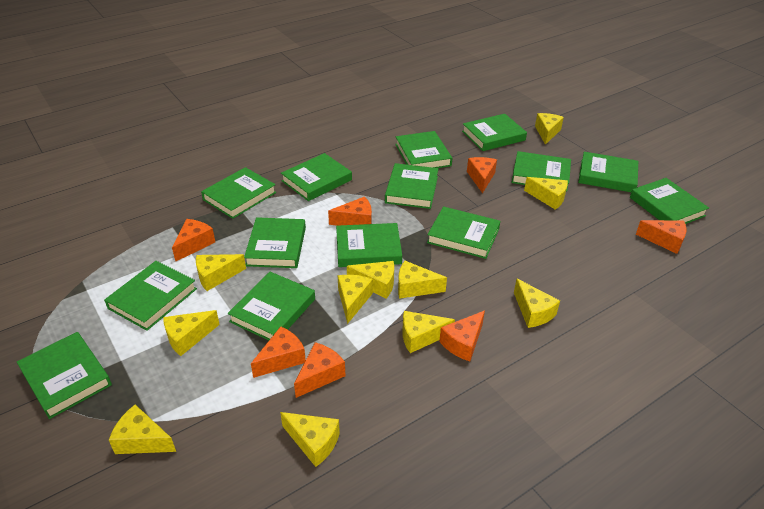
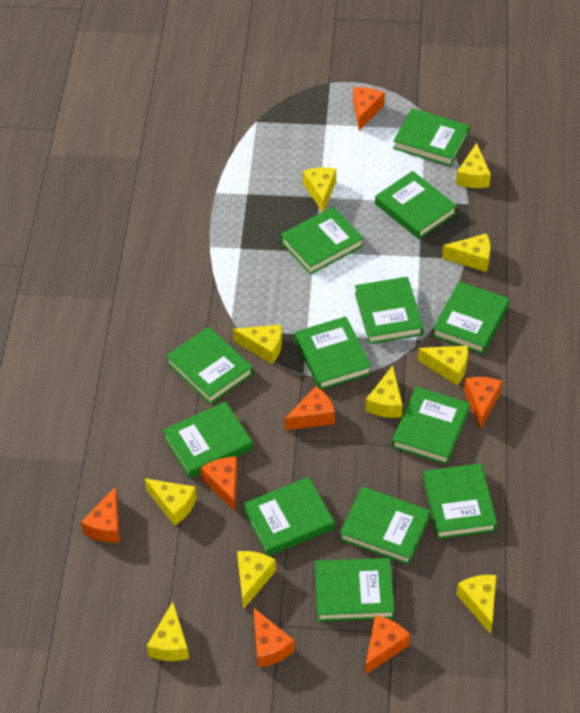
green book: [17,332,112,419] [104,261,197,331] [201,167,276,219] [228,272,315,340] [244,217,306,268] [281,153,352,201] [336,223,402,267] [385,163,438,209] [395,131,452,168] [427,206,500,259] [462,114,527,151] [511,151,571,192] [578,152,638,192] [630,178,709,224] = 14 -> [163,401,253,478] [166,327,253,404] [243,477,335,556] [280,207,364,275] [295,316,372,390] [315,558,395,622] [339,486,430,565] [355,277,424,344] [375,171,457,239] [392,387,470,465] [393,108,469,167] [423,463,497,539] [433,281,509,354] = 13
yellow cheese: [109,405,176,454] [163,310,220,356] [196,254,246,291] [280,412,340,467] [338,275,373,324] [347,261,394,299] [398,261,447,299] [402,311,455,353] [514,279,560,328] [524,177,568,210] [535,113,564,145] = 11 -> [144,478,197,526] [147,602,189,661] [233,324,282,364] [237,551,276,609] [303,167,336,212] [366,365,403,418] [418,346,468,385] [442,233,491,272] [456,143,491,188] [456,575,496,634] = 10

